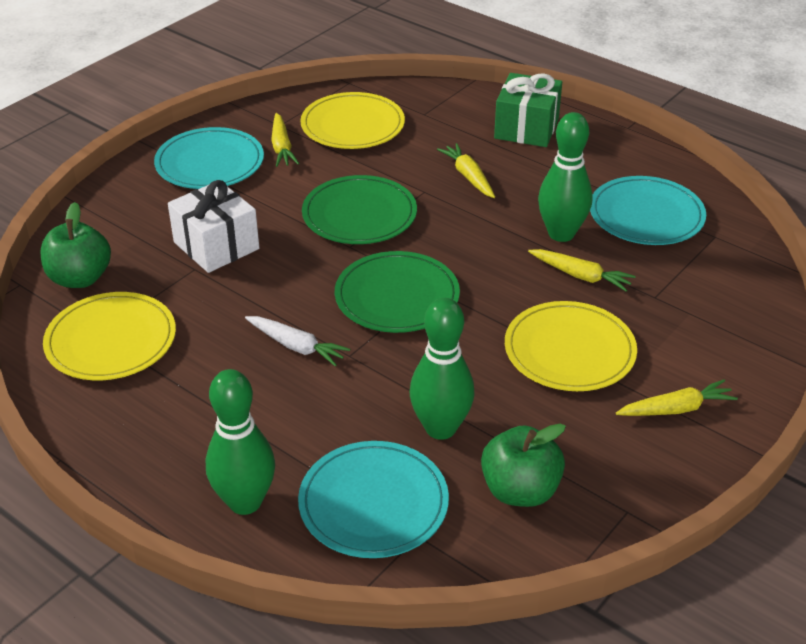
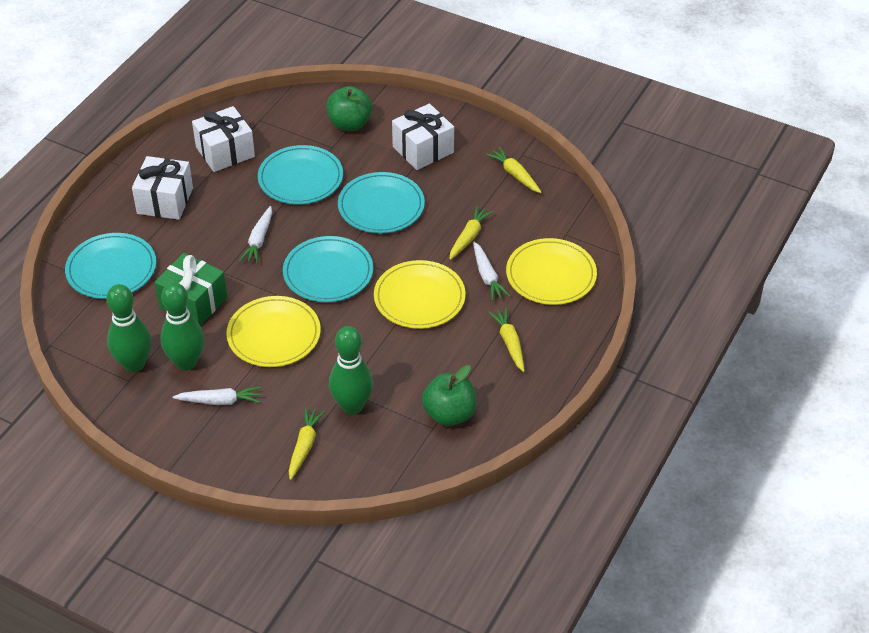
green plate: [302,175,417,244] [335,251,460,333] = 2 -> none = 0
turquoise plate: [154,127,264,189] [298,441,449,558] [590,176,706,245] = 3 -> [65,233,156,299] [258,145,343,205] [283,236,373,302] [338,172,425,233] = 4
white carrot: [245,316,350,367] = 1 -> [173,386,261,405] [239,206,272,264] [473,242,510,301] = 3
white gift: [168,180,259,273] = 1 -> [132,156,193,220] [192,106,255,172] [392,103,454,170] = 3

